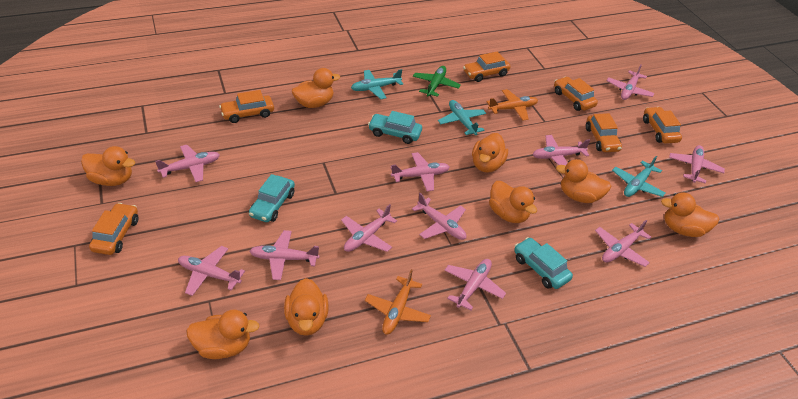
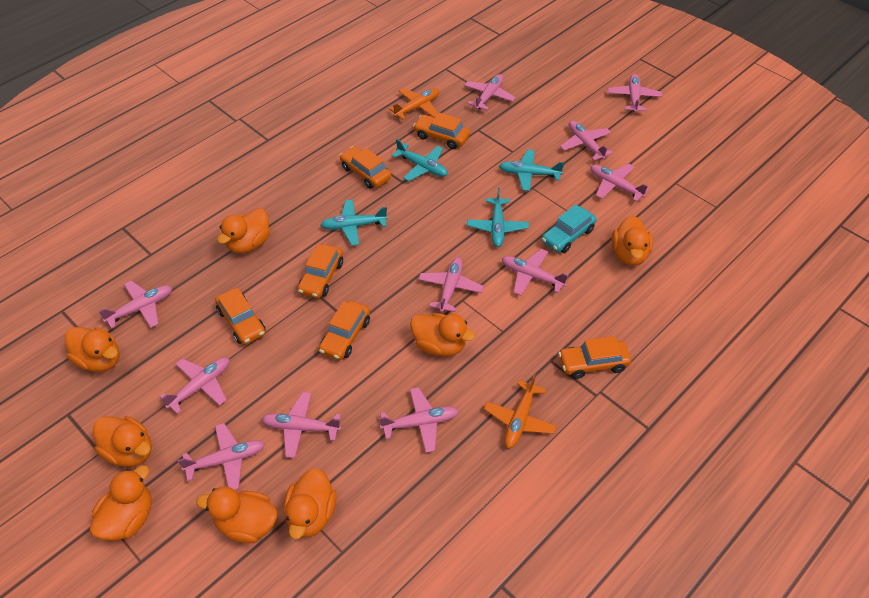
green plane: [413,66,461,97] = 1 -> none = 0
turquoise car: [249,174,295,222] [368,111,422,144] [514,237,573,289] = 3 -> [542,204,597,253] = 1
turquoise plane: [351,69,403,99] [438,100,486,135] [612,156,666,197] = 3 -> [321,200,388,246] [392,139,448,181] [467,188,529,247] [499,150,564,191] = 4

